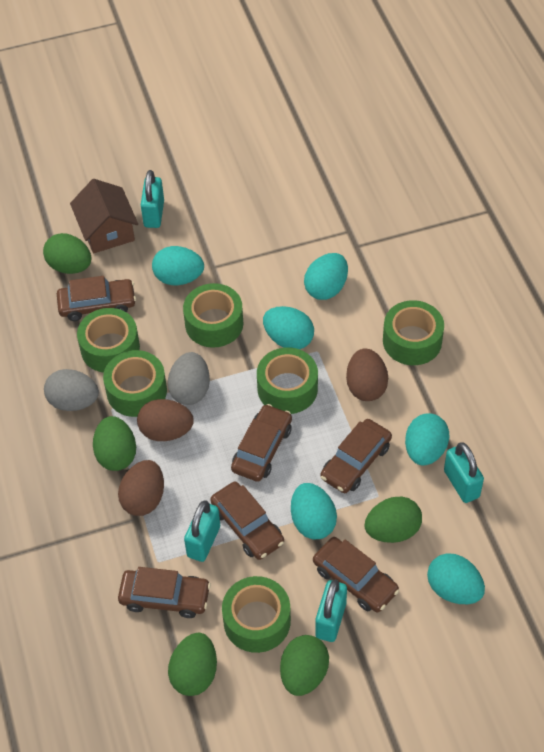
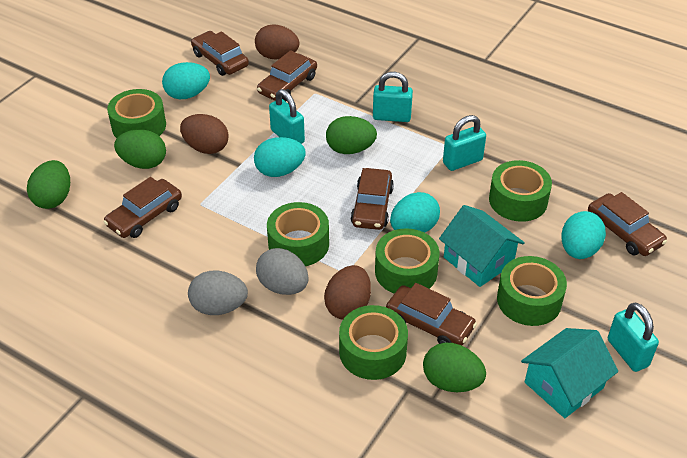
brown house: [70,179,138,254] = 1 -> none = 0
green egg: [43,233,92,274] [93,416,136,471] [168,633,217,696] [280,635,329,696] [364,497,422,543] = 5 -> [27,160,70,209] [114,130,166,169] [326,116,377,154] [423,343,486,392] = 4
turquoise egg: [152,246,204,285] [263,306,314,349] [291,483,337,539] [304,253,348,300] [405,413,449,466] [427,553,485,604] = 6 -> [162,62,210,99] [254,137,306,177] [390,192,440,233] [561,211,606,259] = 4
turquoise house: none = 0 -> [439,205,525,287] [521,328,618,418] = 2

